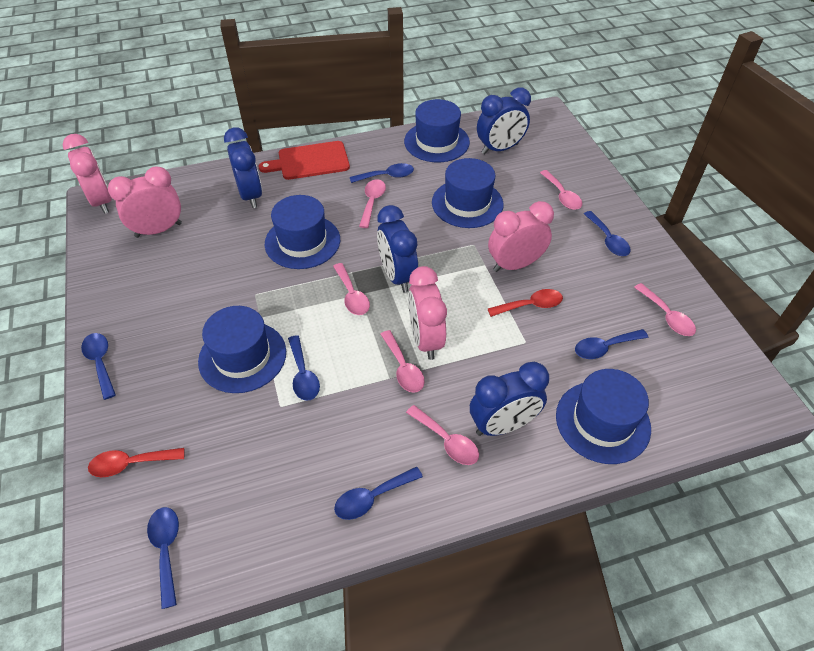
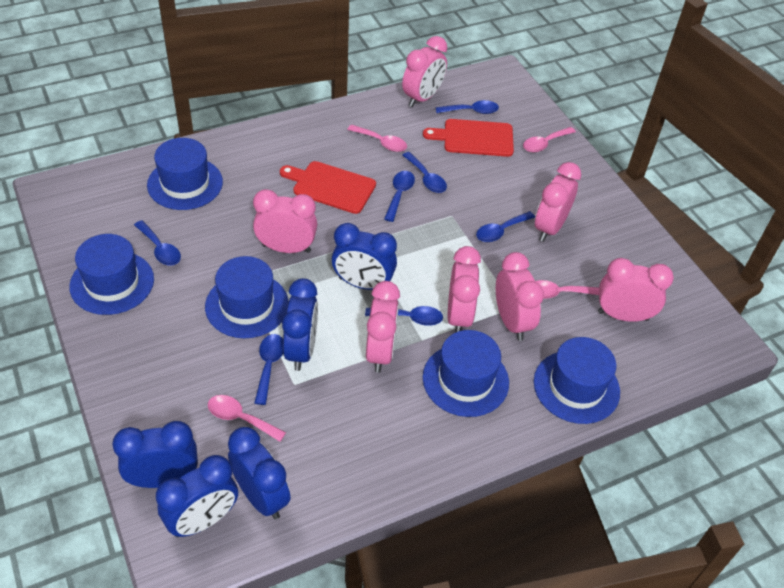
blue clock: [224,127,262,208] [377,205,418,293] [470,362,549,436] [477,88,531,154] = 4 -> [112,421,198,488] [156,455,238,537] [228,427,291,519] [282,278,318,371] [332,223,397,290] = 5
pink clock: [63,134,112,214] [108,166,182,238] [408,266,447,360] [488,201,554,272] = 4 -> [253,189,317,253] [366,281,400,373] [402,36,447,107] [448,246,481,333] [496,252,544,341] [535,162,581,242] [598,258,674,322] = 7
pink spoon: [333,263,370,315] [359,179,386,228] [380,330,425,393] [406,405,479,465] [540,170,582,210] [634,283,696,336] = 6 -> [208,395,286,442] [347,124,407,152] [523,127,576,152] [535,280,599,299] = 4
red cutting board: [259,141,350,180] = 1 -> [280,161,376,214] [423,119,514,157] = 2
red spoon: [88,448,184,477] [488,289,563,317] = 2 -> none = 0

